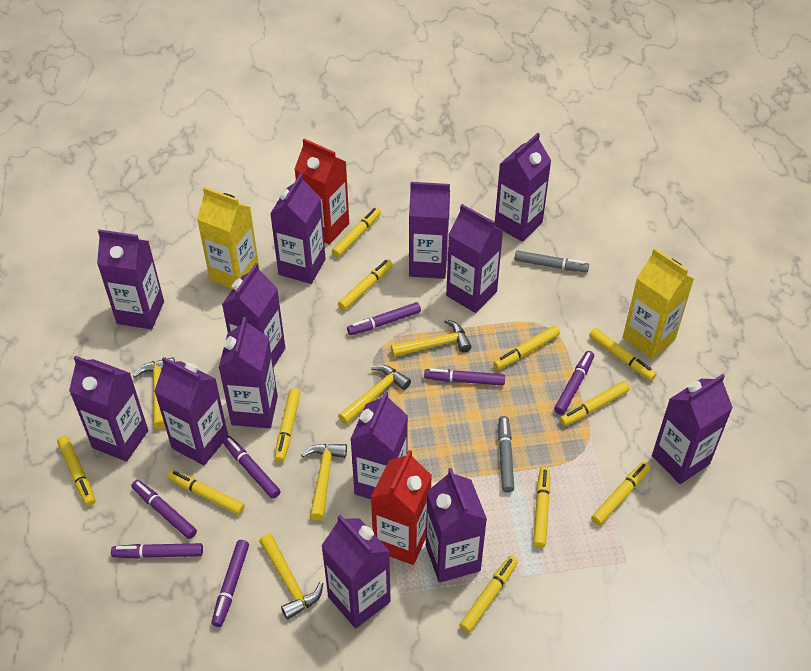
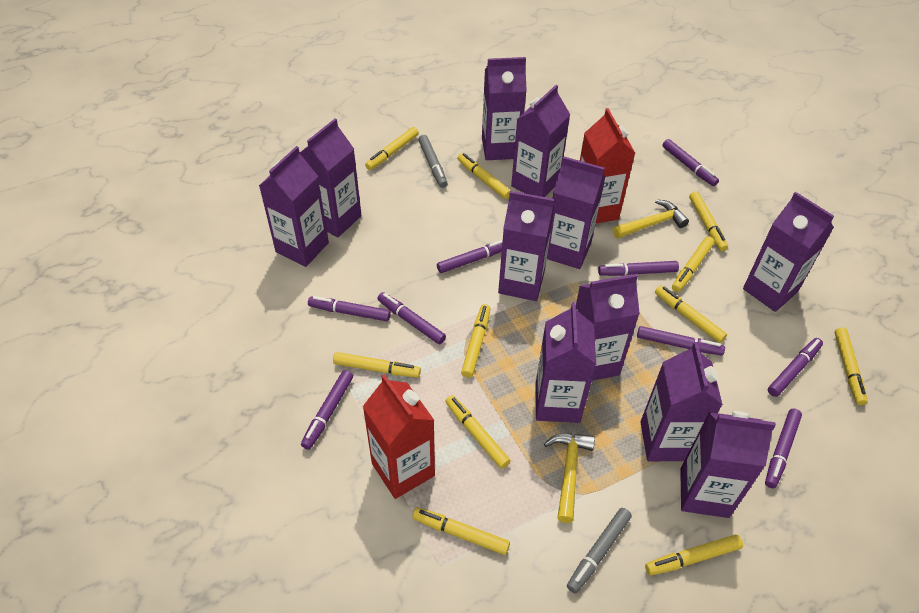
purple carton: [69,356,148,462] [97,229,164,329] [154,357,228,466] [219,317,278,428] [222,263,285,367] [270,173,326,284] [321,514,391,629] [351,391,408,499] [409,182,450,279] [426,468,487,583] [446,204,503,313] [494,133,551,242] [652,374,733,484] = 13 -> [259,146,329,267] [300,119,361,238] [482,57,527,160] [498,191,554,301] [511,85,570,197] [535,302,596,423] [547,156,605,269] [576,274,640,381] [640,342,723,461] [680,411,776,518] [743,192,834,312] = 11
purple marker: [111,543,203,559] [131,480,197,539] [211,540,249,627] [223,436,280,499] [347,302,421,335] [424,368,505,386] [554,351,594,415] = 7 -> [301,370,353,450] [308,296,391,321] [377,292,446,344] [437,240,503,273] [598,261,679,276] [637,326,725,355] [662,139,719,186] [765,409,802,488] [768,338,823,397] = 9
yellow carton: [197,187,259,289] [623,248,694,359] = 2 -> none = 0
yellow hammer: [133,357,175,429] [259,534,323,620] [301,444,347,521] [338,365,411,425] [391,319,472,357] = 5 -> [544,434,595,523] [613,199,689,238] = 2

